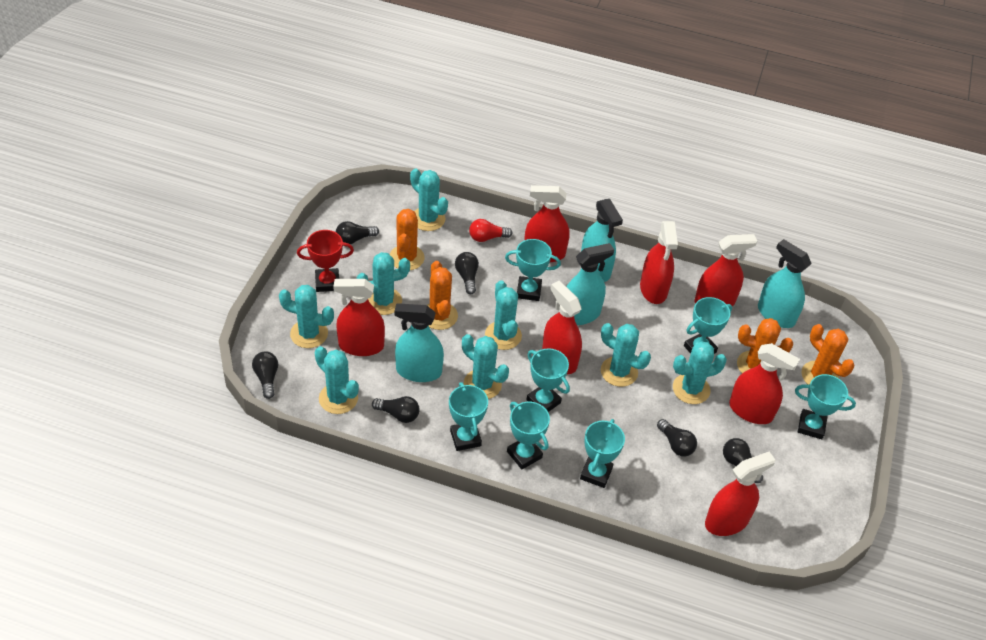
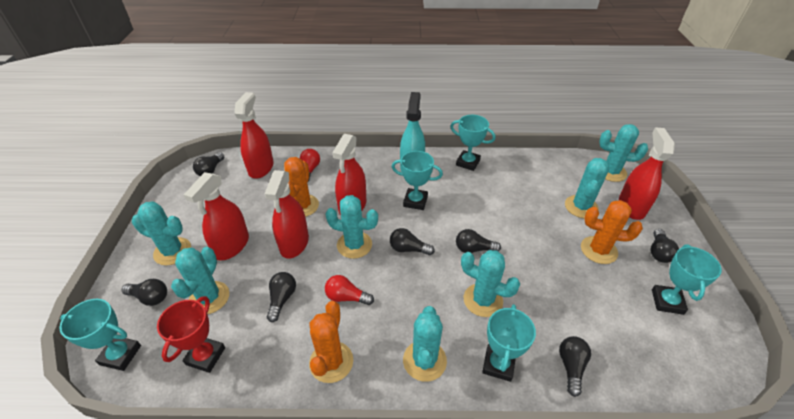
black light bulb: [252,351,278,399] [336,221,379,244] [372,396,419,423] [455,252,479,294] [657,419,697,456] [723,438,763,483] = 6 -> [121,279,167,306] [193,152,224,176] [267,272,296,322] [390,228,435,255] [456,229,501,253] [559,336,591,397] [651,229,679,263] = 7
orange cactus: [390,209,425,270] [427,261,458,330] [737,318,793,373] [801,324,855,385] = 4 -> [284,157,319,217] [309,301,353,383] [581,200,643,264] = 3
red light bulb: [469,219,512,242] = 1 -> [300,149,320,182] [325,275,374,305] = 2
red spray bottle: [333,279,385,356] [524,185,570,262] [542,281,582,374] [640,221,678,304] [694,234,757,306] [705,452,775,536] [729,343,800,424] = 7 -> [184,172,249,260] [234,92,274,179] [264,170,309,258] [332,134,366,215] [619,127,675,220] = 5
turquoise cactus: [279,285,334,348] [315,346,359,414] [356,252,410,315] [410,168,448,231] [462,334,509,399] [485,280,522,350] [601,323,651,387] [673,341,727,404] = 8 -> [132,201,191,265] [171,247,229,314] [325,195,378,259] [403,306,447,382] [461,250,520,317] [565,158,609,218] [599,124,648,182] = 7
turquoise spray bottle: [394,303,444,382] [566,243,614,325] [581,199,623,282] [758,239,812,328] = 4 -> [400,92,425,172] = 1
turquoise trophy: [449,382,488,451] [505,239,561,301] [507,402,550,469] [526,348,570,412] [580,419,625,488] [684,297,732,354] [795,374,856,439] = 7 -> [59,299,141,371] [392,151,443,210] [450,115,496,171] [482,304,536,382] [652,245,722,315] = 5

